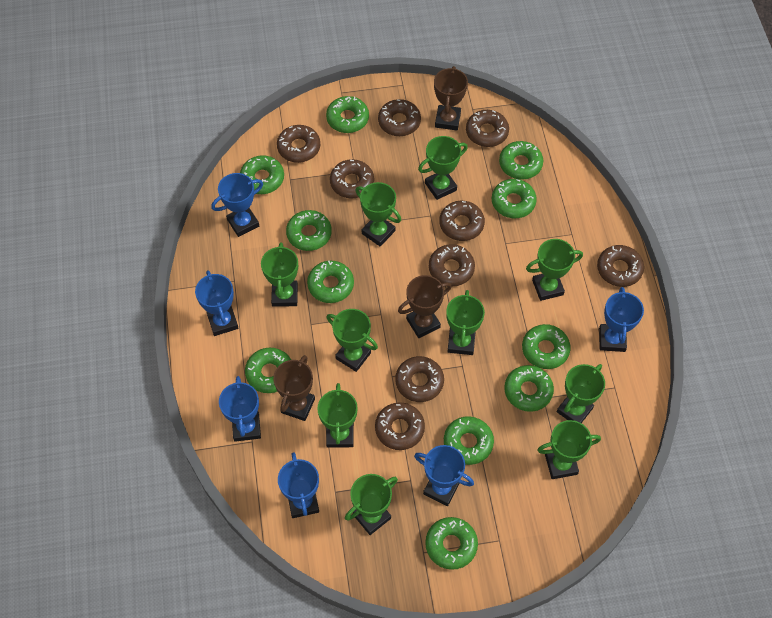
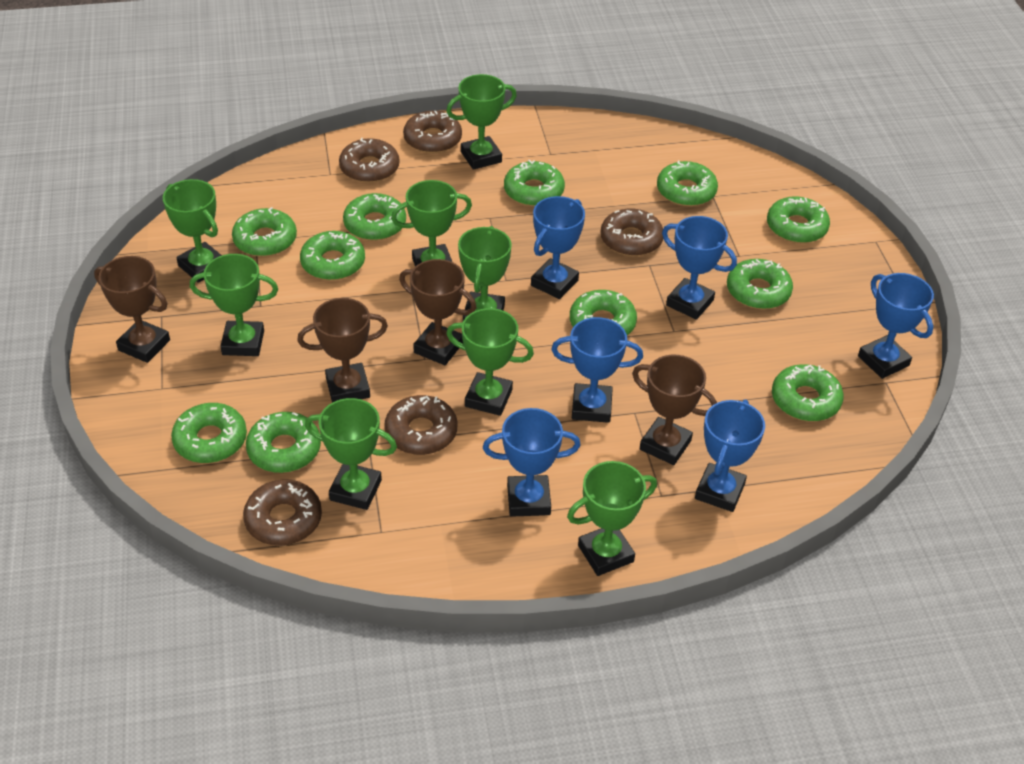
brown donut: [277,125,320,163] [330,159,374,198] [375,402,425,450] [378,99,421,136] [395,356,444,402] [429,244,475,286] [439,201,485,241] [466,110,509,147] [597,245,644,287] = 9 -> [243,479,322,546] [339,138,399,183] [384,395,457,455] [403,111,462,153] [600,208,663,256] = 5
brown trophy: [273,355,315,421] [398,275,452,338] [434,66,468,131] = 3 -> [94,256,170,363] [297,298,388,403] [399,259,476,365] [632,355,717,465] = 4
green trophy: [261,242,298,307] [317,383,358,448] [326,309,378,372] [345,474,398,535] [355,182,401,246] [418,136,468,200] [446,290,485,355] [526,239,583,301] [537,420,601,479] [557,364,605,423] = 10 -> [163,179,222,283] [190,254,278,356] [305,398,397,510] [391,180,472,267] [446,74,517,170] [446,308,534,416] [458,226,512,321] [567,461,657,576] = 8

